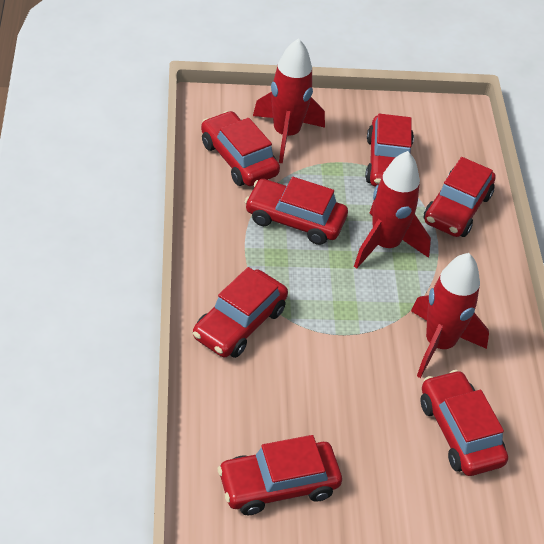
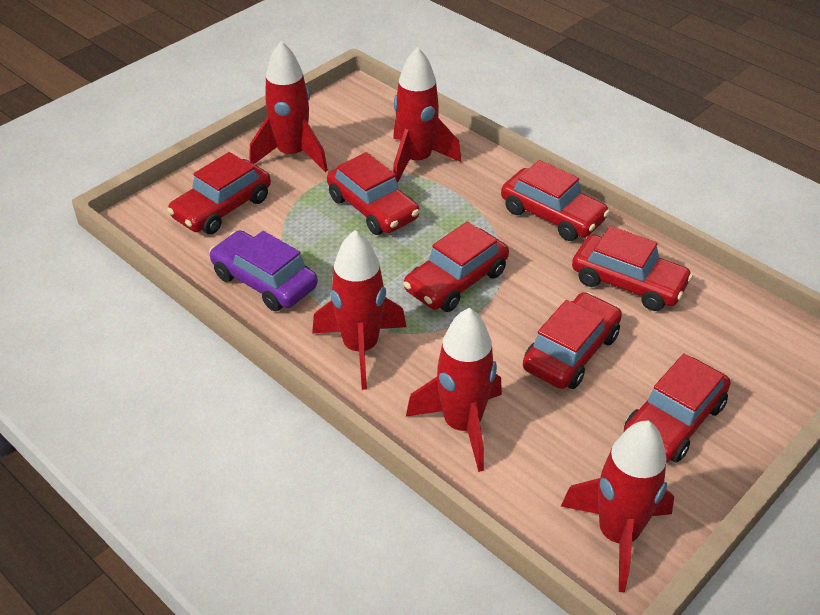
purple car: none = 0 -> [209,230,318,311] = 1
red rocket: [253,38,325,163] [354,151,431,269] [411,253,489,378] = 3 -> [249,41,328,172] [312,230,406,390] [393,47,461,183] [406,308,502,472] [561,420,674,592] = 5

